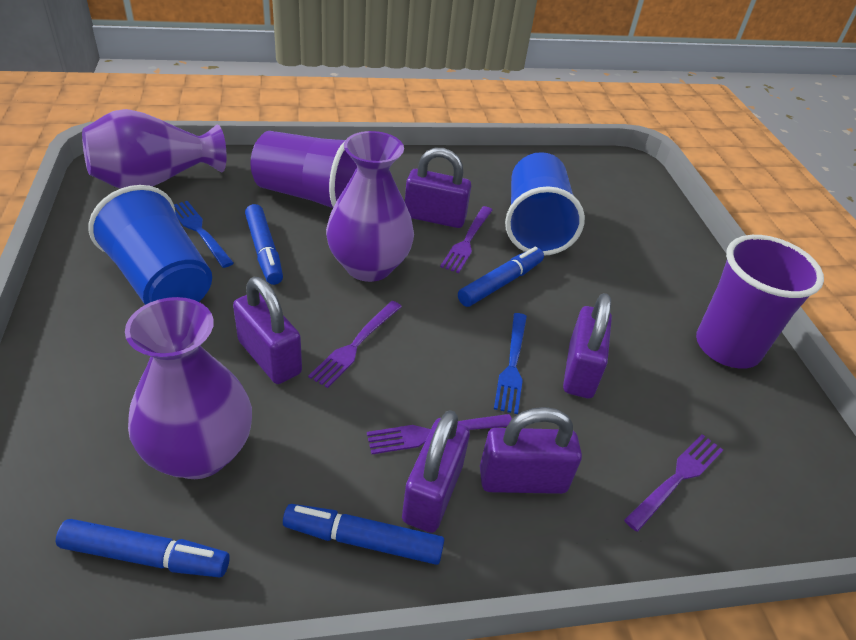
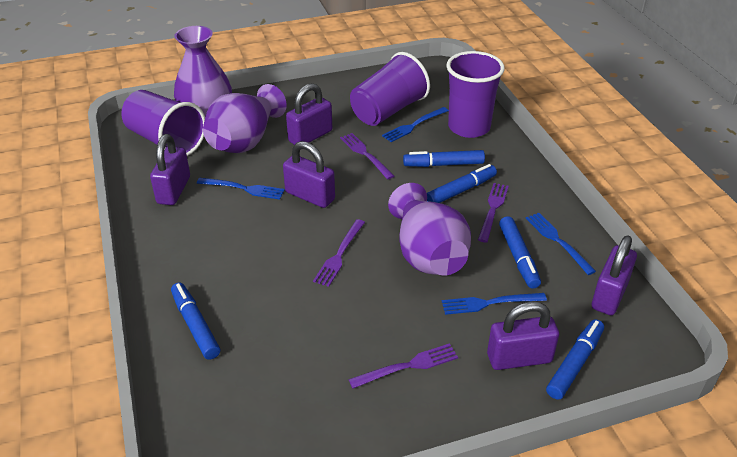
blue cup: [88,185,212,305] [505,152,585,256] = 2 -> none = 0
blue fork: [174,201,234,268] [494,313,527,414] = 2 -> [197,178,285,200] [382,107,449,142] [442,293,547,315] [526,213,596,275] = 4
blue marker: [56,519,230,577] [245,204,283,285] [283,504,444,565] [458,247,544,307] = 4 -> [171,283,220,360] [403,150,485,167] [427,164,497,203] [499,216,541,289] [546,319,604,400] = 5
purple cup: [250,131,357,208] [696,235,824,369] = 2 -> [121,90,205,156] [350,52,430,126] [447,51,505,138] = 3

